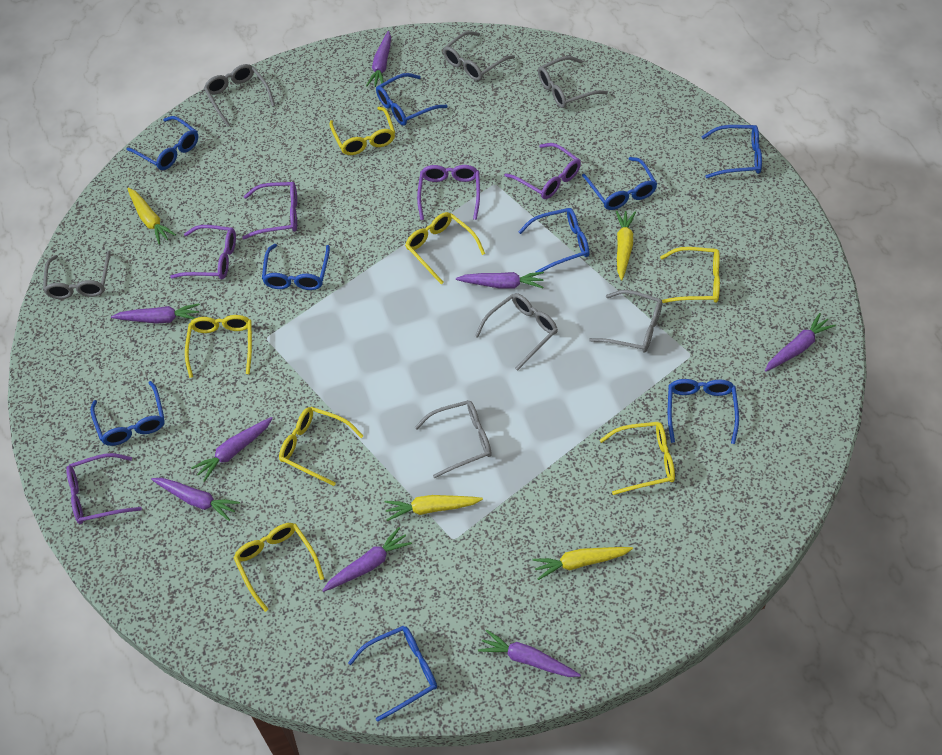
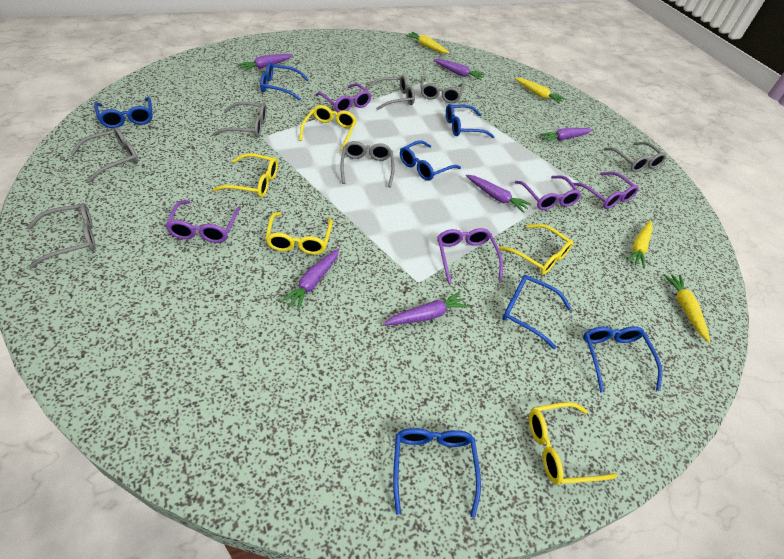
blue glasses: [90,381,165,446] [127,116,198,170] [262,244,330,290] [348,625,437,722] [376,73,448,126] [518,208,589,272] [582,157,657,210] [668,379,739,444] [701,125,762,178] = 9 -> [94,97,153,128] [260,62,309,101] [393,428,481,518] [400,140,461,181] [446,104,495,138] [502,275,572,349] [583,326,662,392] = 7
purple carrot: [111,303,200,324] [151,478,240,521] [191,417,273,482] [322,527,412,592] [366,31,391,88] [456,272,544,289] [478,630,581,677] [765,313,836,372] = 8 -> [238,54,293,71] [280,248,339,311] [383,291,470,325] [433,59,485,80] [466,175,532,213] [540,128,593,142] = 6
yellow glasses: [185,315,252,378] [233,523,324,612] [279,407,363,486] [329,107,395,155] [405,212,485,285] [600,422,675,495] [660,247,720,303] = 7 -> [213,153,278,197] [265,212,333,255] [299,105,357,151] [499,224,574,275] [529,402,617,485] = 5

